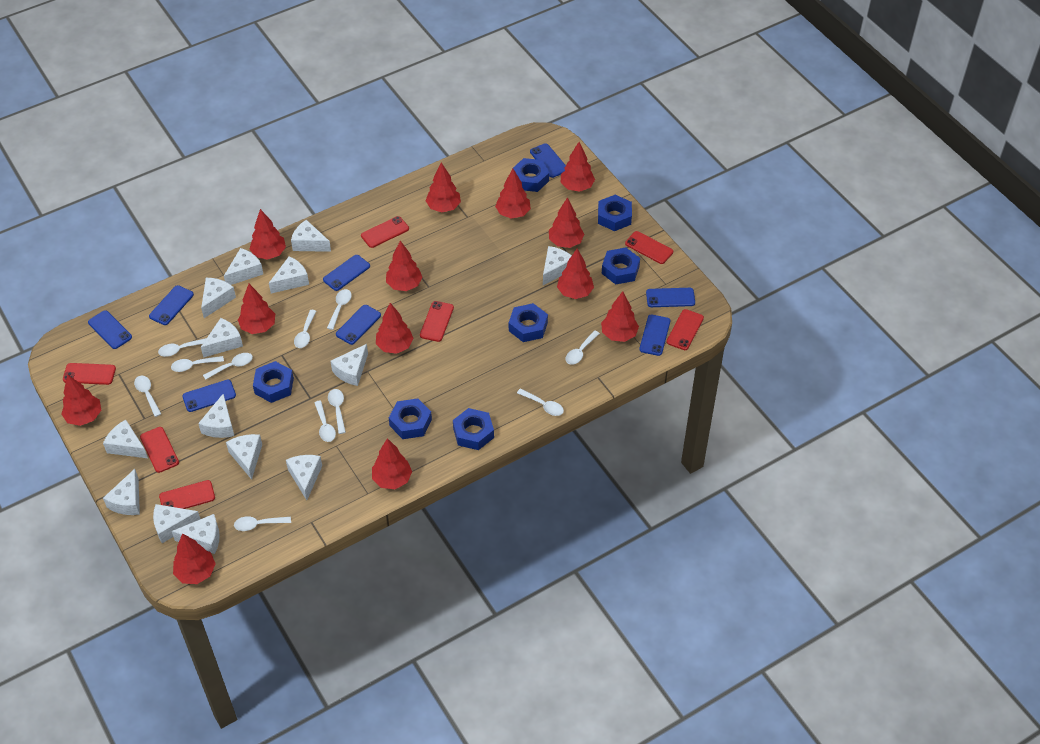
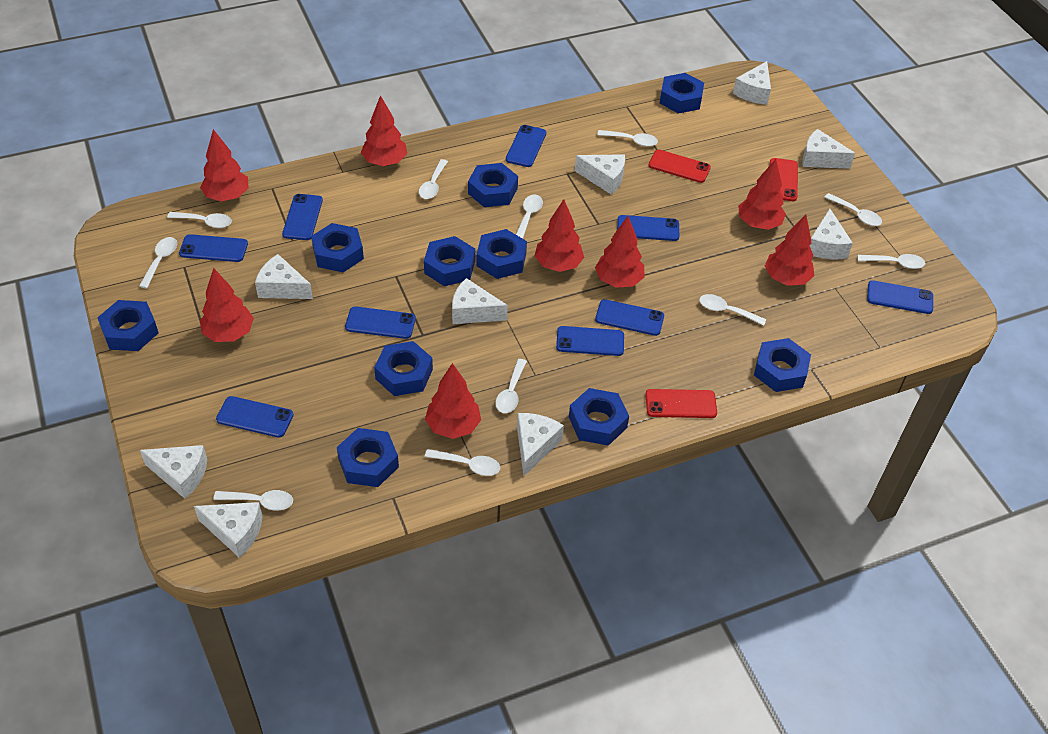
blue nut: [253,361,294,403] [389,398,432,439] [453,408,494,450] [509,303,548,342] [512,158,549,192] [598,195,632,231] [602,247,640,284] = 7 -> [97,300,158,351] [311,223,364,272] [337,428,399,487] [374,341,433,396] [424,236,475,286] [468,163,518,207] [477,229,527,279] [569,388,629,446] [660,73,704,114] [754,338,811,392] = 10
blue phone: [88,310,132,349] [149,285,194,325] [182,380,236,412] [323,255,370,291] [336,305,381,345] [530,143,566,178] [639,314,670,356] [646,288,695,307] = 8 -> [179,234,248,262] [216,396,294,438] [282,194,323,240] [345,306,416,339] [506,125,546,167] [556,326,624,356] [595,299,664,336] [617,215,679,241] [867,280,933,314] = 9
red phone: [63,363,116,385] [140,427,179,473] [159,480,215,509] [361,216,409,248] [420,301,454,342] [625,231,673,264] [667,309,704,350] = 7 -> [645,389,717,418] [648,150,711,183] [770,158,798,201] = 3
red tree: [61,374,101,426] [173,533,216,584] [238,284,275,334] [250,209,286,260] [372,438,412,489] [376,303,414,354] [386,241,422,291] [426,162,461,212] [495,169,531,219] [549,197,584,248] [557,249,594,299] [561,142,595,192] [601,291,639,342] = 13 -> [200,129,249,202] [200,268,254,342] [361,95,407,166] [425,363,481,439] [535,199,584,272] [595,216,644,288] [738,159,786,230] [765,214,814,286] = 8
white cheese: [103,420,148,458] [103,469,140,515] [153,504,200,543] [172,514,220,554] [198,394,234,438] [201,278,236,318] [201,318,243,358] [224,248,263,285] [226,434,262,480] [269,256,309,293] [286,455,322,500] [291,220,331,252] [330,344,368,386] [543,246,572,285] = 14 -> [140,445,207,499] [194,502,263,558] [255,254,313,299] [452,278,508,324] [517,413,564,476] [575,154,625,195] [733,61,771,105] [802,129,855,169] [809,209,853,259] = 9

